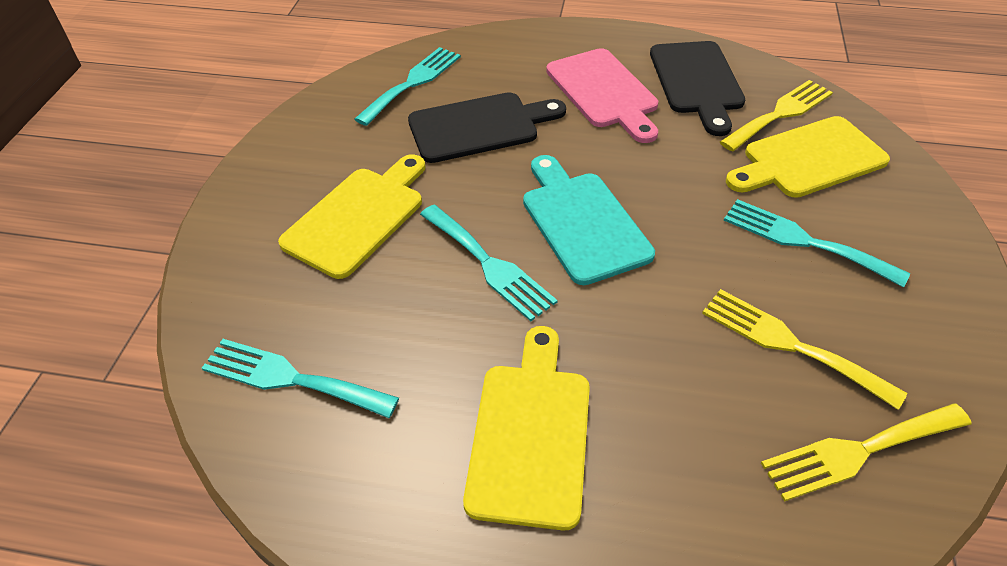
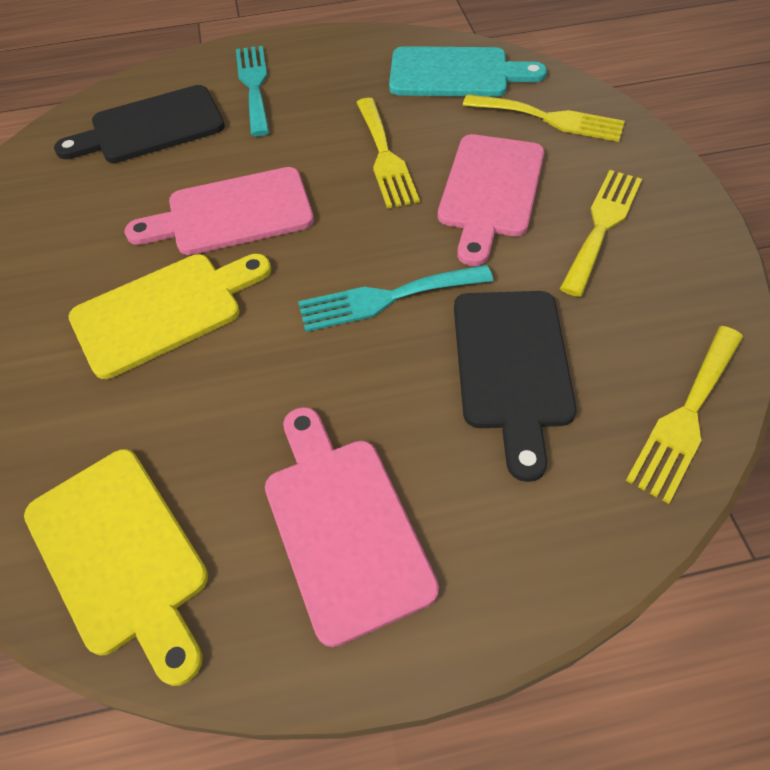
pink cutting board: [546,48,658,143] = 1 -> [124,167,314,255] [265,407,439,647] [438,134,544,266] = 3
turquoise fork: [202,339,399,418] [354,47,461,126] [420,205,558,321] [724,199,910,287] = 4 -> [236,46,270,136] [298,265,493,332] = 2
yellow cutting board: [278,154,425,279] [463,326,590,531] [726,116,890,198] = 3 -> [24,449,208,686] [68,254,271,379] = 2
yellow fork: [702,289,908,410] [720,80,833,152] [761,403,972,502] = 3 -> [356,98,420,209] [463,94,625,142] [560,170,642,297] [626,326,743,504] = 4

